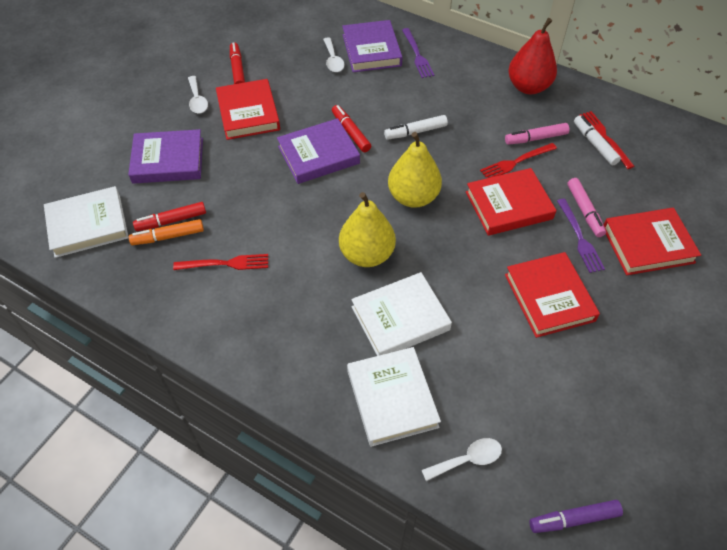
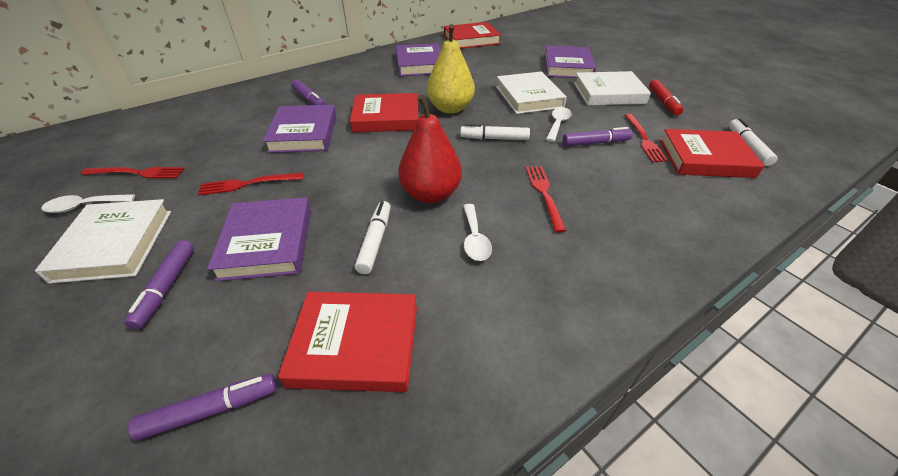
orange marker: [129,219,204,245] = 1 -> none = 0
pink marker: [505,123,569,145] [567,178,606,237] = 2 -> none = 0
purple book: [128,129,203,184] [277,118,360,184] [342,20,403,72] = 3 -> [207,197,311,282] [263,105,336,153] [396,43,441,76] [544,46,596,78] = 4
purple fork: [402,28,434,78] [557,199,605,273] = 2 -> none = 0
purple marker: [529,500,623,533] = 1 -> [124,240,194,330] [128,373,277,441] [291,80,326,105] [563,127,633,146] = 4
red fork: [173,254,268,270] [480,143,557,178] [580,111,635,169] = 3 -> [81,167,185,178] [198,173,303,196] [526,166,566,233] [625,114,668,162] = 4
red marker: [133,202,206,231] [230,42,245,84] [332,105,371,152] = 3 -> [649,79,683,116] = 1
white marker: [384,115,448,140] [574,115,621,165] = 2 -> [355,201,391,274] [460,124,530,140] [729,118,778,166] = 3
yellow pear: [339,192,396,267] [388,132,442,208] = 2 -> [427,24,475,114] = 1

